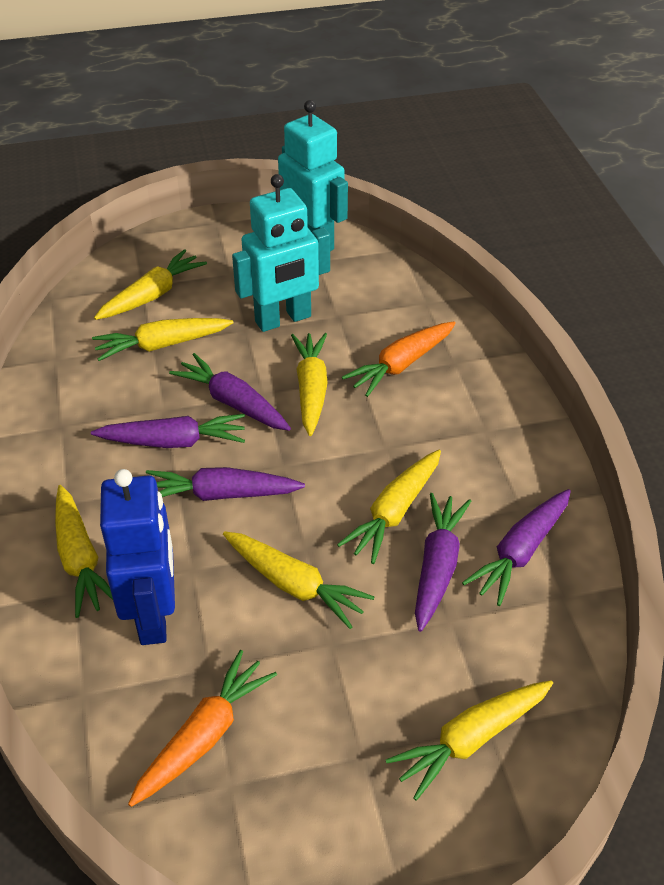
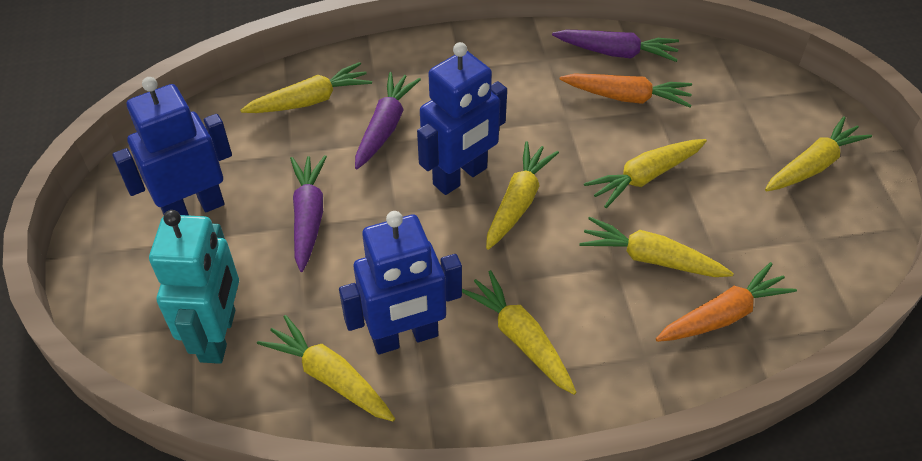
blue robot: [100,469,175,645] = 1 -> [113,77,232,216] [339,211,462,354] [417,42,507,195] = 3
purple carrot: [91,414,245,448] [146,467,305,501] [169,353,291,431] [415,493,471,632] [462,489,571,606] = 5 -> [290,155,327,272] [355,72,421,169] [552,30,679,62] = 3
turquoise robot: [232,174,330,332] [278,100,348,251] = 2 -> [149,210,239,364] = 1

